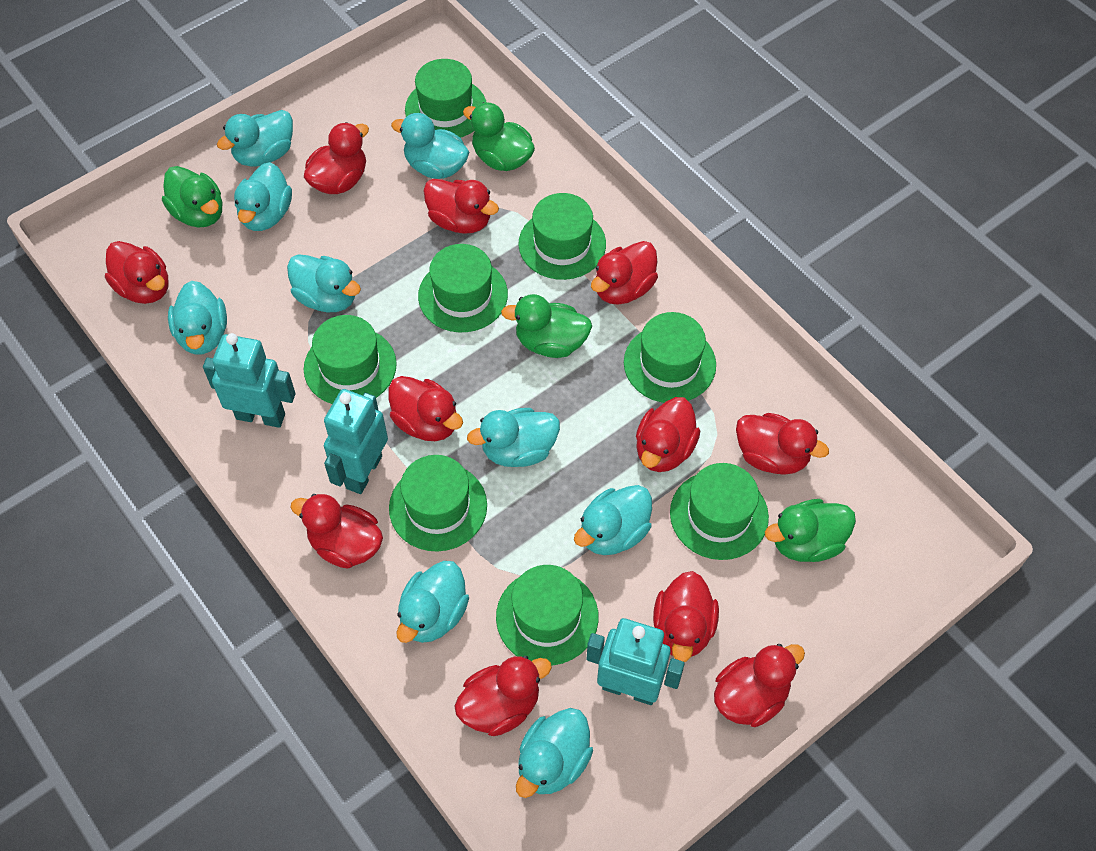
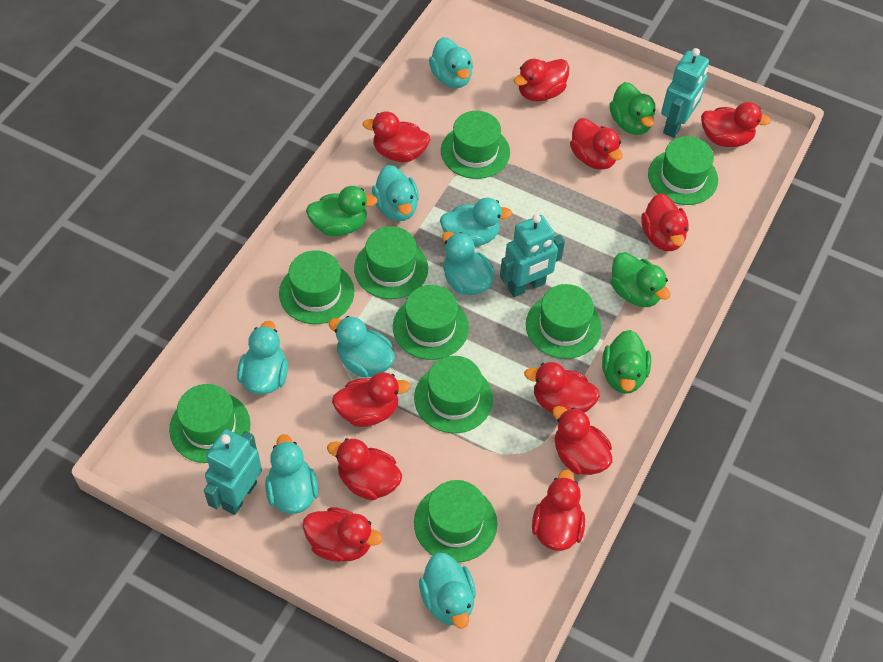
green hat: [304,315,397,404] [389,455,487,551] [405,59,487,138] [418,244,508,332] [496,565,599,666] [518,193,606,280] [624,312,716,403] [670,463,769,560] = 8 -> [169,384,251,463] [279,250,354,324] [354,226,428,299] [393,285,469,360] [414,356,493,433] [414,480,497,562] [441,111,510,179] [526,284,602,359] [648,136,718,205] = 9
turquoise duck: [168,281,227,354] [217,110,293,167] [234,162,292,231] [287,254,361,312] [391,113,469,179] [396,561,469,643] [467,408,560,467] [516,708,593,798] [574,485,652,555] = 9 -> [237,321,288,394] [265,434,319,514] [328,316,395,378] [372,165,419,221] [419,553,476,629] [429,37,473,88] [440,198,512,247] [442,231,495,295] = 8

